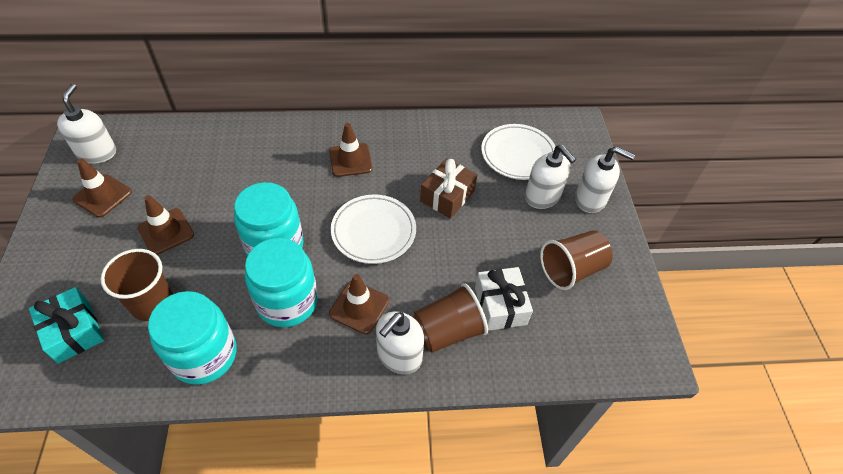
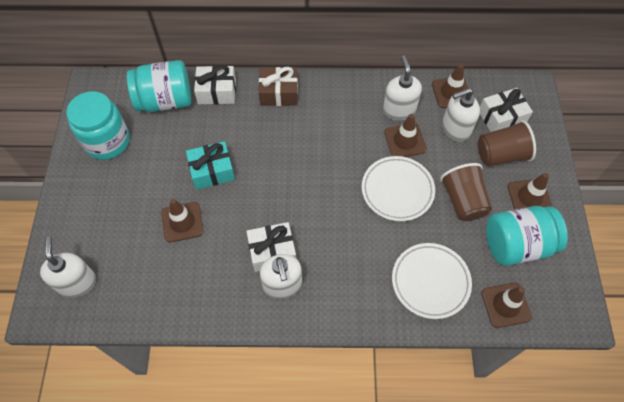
brown cup: [100,249,173,321] [413,283,488,353] [540,230,613,290] = 3 -> [440,163,492,221] [478,120,536,166] = 2
brown traffic cone: [72,158,132,218] [138,195,194,255] [329,123,373,177] [329,274,389,334] = 4 -> [161,199,204,243] [384,114,427,157] [432,64,468,108] [481,283,532,328] [508,173,553,209] = 5
white gift: [475,267,533,331] = 1 -> [194,65,236,104] [246,222,296,272] [480,88,533,132] = 3

